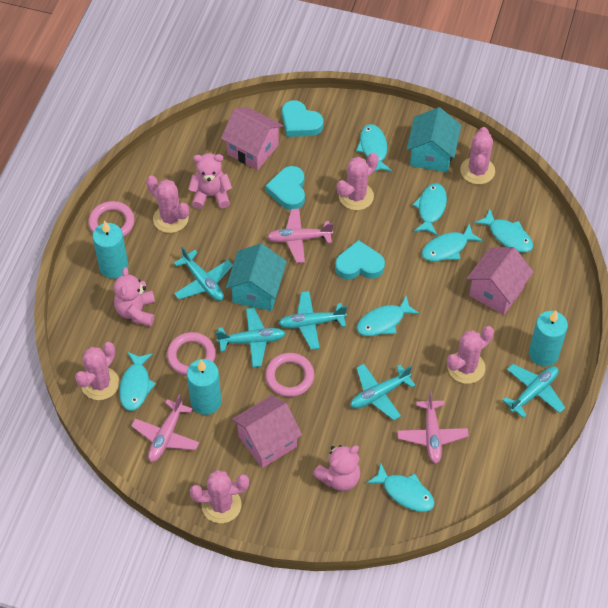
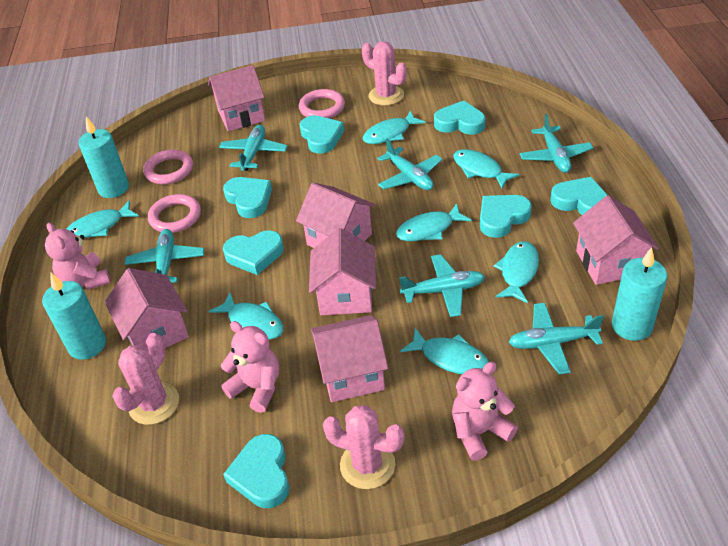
pink cactus: [75,342,119,400] [146,175,189,233] [190,470,249,523] [337,153,378,210] [447,326,494,384] [460,127,495,184] = 6 -> [112,333,179,425] [323,405,404,489] [362,41,407,106] = 3
pink house: [221,107,283,170] [232,395,302,468] [466,247,534,315] = 3 -> [105,268,189,353] [208,65,265,131] [296,183,376,248] [309,228,376,316] [311,315,388,402] [573,195,659,285] = 6
pink plane: [131,394,199,462] [267,208,333,263] [397,392,469,464] = 3 -> none = 0
turquoise heart: [265,166,305,210] [282,100,324,137] [335,240,385,280] = 3 -> [223,177,272,218] [223,231,284,275] [223,434,290,508] [300,115,344,154] [434,101,485,135] [480,195,532,238] [550,177,608,215] = 7
turquoise house: [226,244,287,311] [407,107,461,172] = 2 -> none = 0
turquoise plane: [174,246,233,301] [216,308,286,367] [278,291,347,350] [350,364,416,420] [502,364,565,418] = 5 -> [124,229,204,283] [219,125,287,171] [377,139,442,190] [399,254,485,317] [509,303,604,375] [519,114,593,173] = 6

